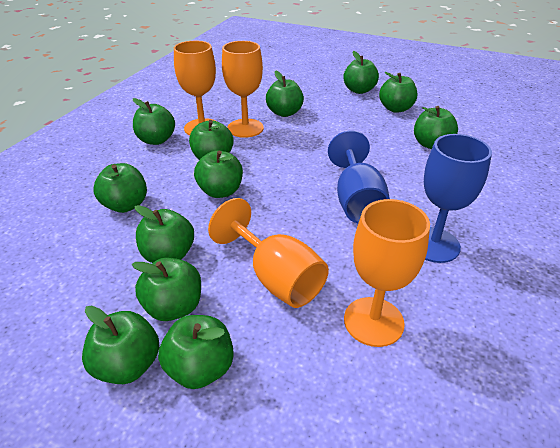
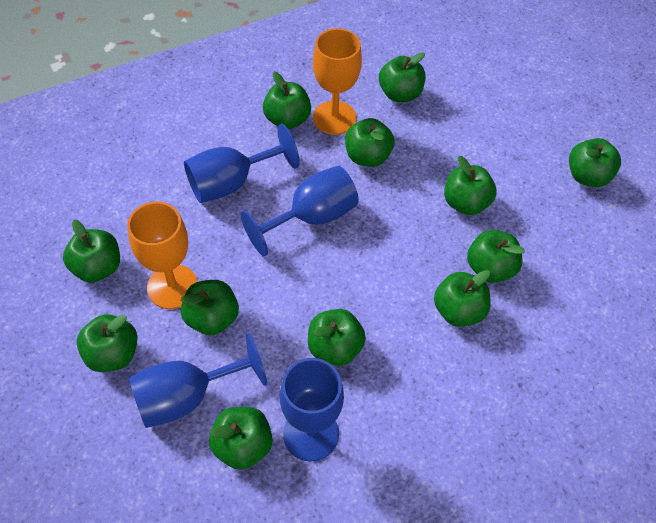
blue goblet: [328,130,390,223] [424,134,492,263] = 2 -> [129,333,267,428] [184,124,300,203] [241,166,359,256] [280,358,344,462] = 4
orange goblet: [174,41,218,136] [208,198,329,308] [222,41,264,138] [344,199,430,347] = 4 -> [127,202,198,309] [313,28,362,135] = 2

